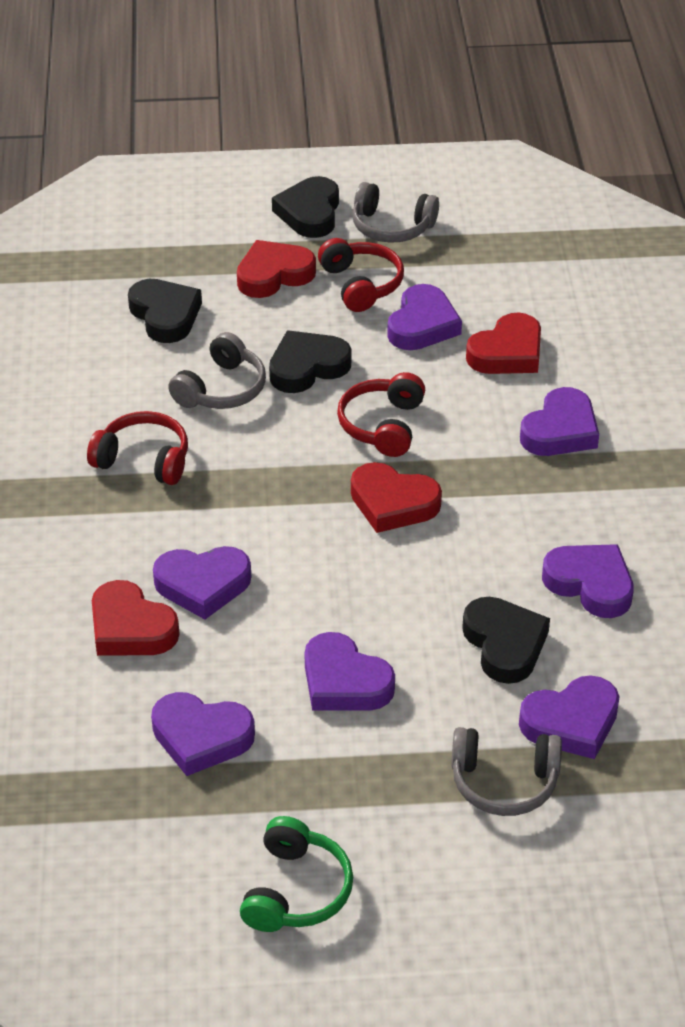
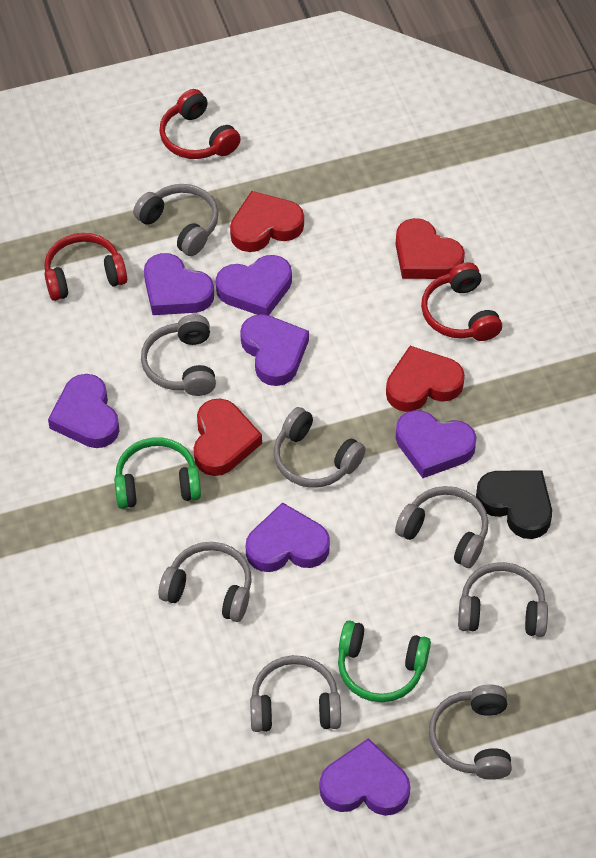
black heart: [128,279,202,343] [269,330,351,393] [272,176,339,238] [462,597,550,684] = 4 -> [476,470,552,539] = 1
green headphones: [240,816,353,932] = 1 -> [114,437,201,509] [338,620,431,702] = 2
grey headphones: [168,332,266,409] [352,182,439,243] [451,727,562,816] = 3 -> [133,184,219,256] [141,314,216,396] [159,542,252,622] [250,655,341,732] [274,407,366,488] [395,486,488,568] [429,684,512,780] [458,562,548,637] = 8

